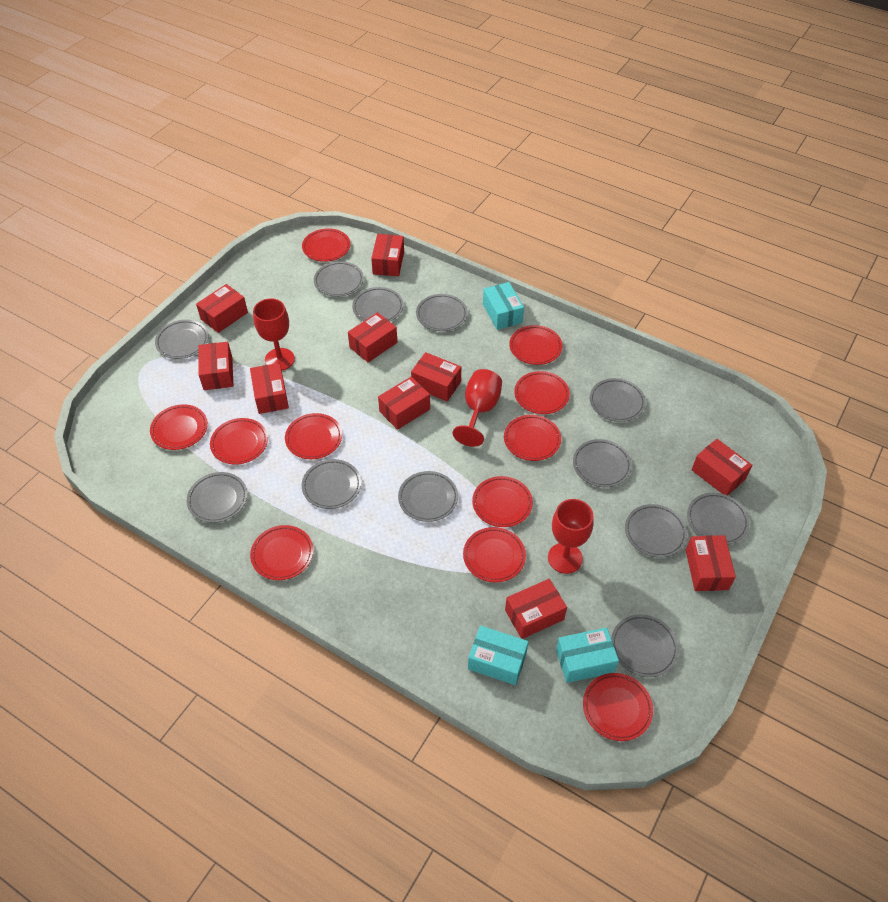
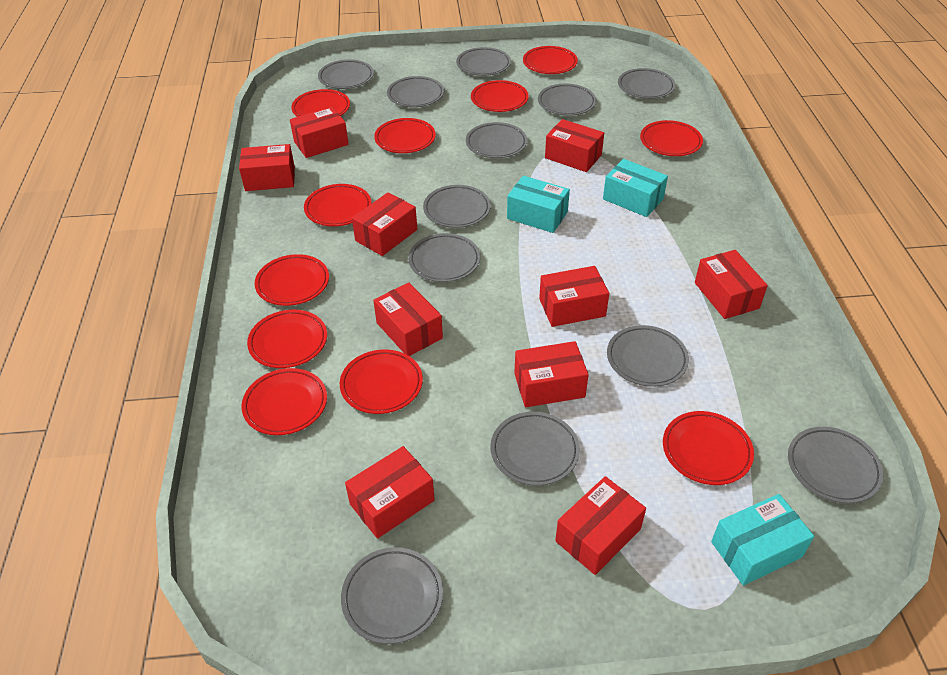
red goblet: [253,299,295,370] [453,369,502,447] [548,499,594,574] = 3 -> none = 0

